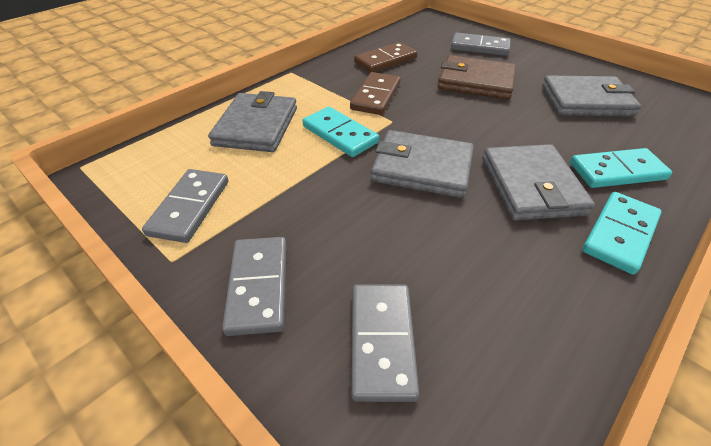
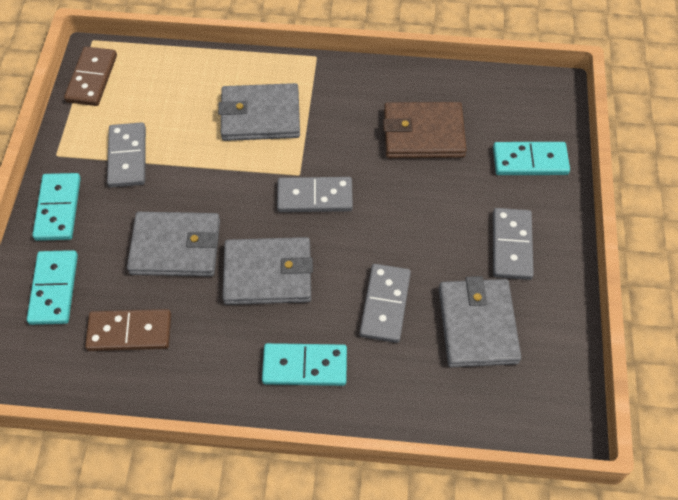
turquoise domino: [303,107,379,157] [570,148,672,188] [582,192,662,274] = 3 -> [27,250,78,325] [32,173,81,241] [262,343,347,386] [493,142,570,175] = 4

